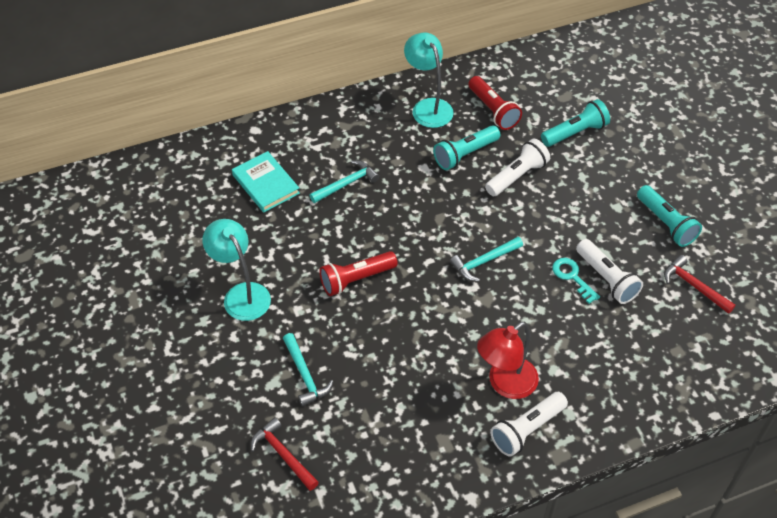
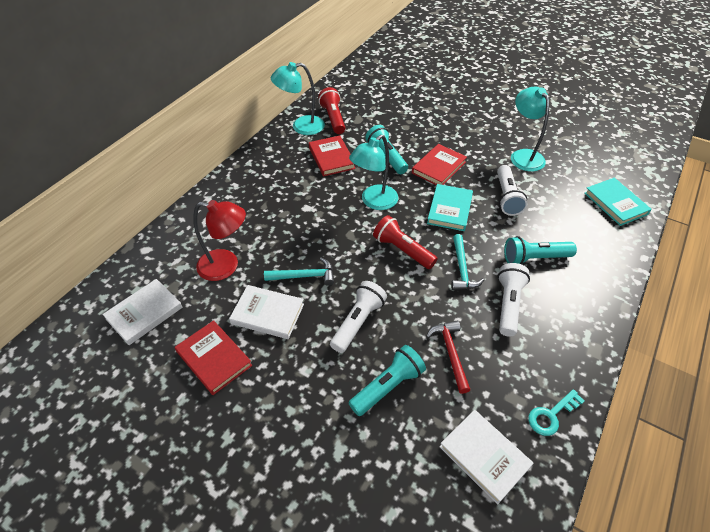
red book: none = 0 -> [175,320,252,395] [309,135,356,177] [412,144,467,186] = 3
red hammer: [251,417,319,491] [664,255,735,314] = 2 -> [426,320,470,394] = 1
turquoise book: [232,151,300,213] = 1 -> [427,184,473,231] [584,178,652,226] = 2
turquoise hammer: [283,333,333,407] [309,160,379,203] [450,237,523,281] = 3 -> [264,258,334,286] [451,234,484,290] = 2
turquoise lamp: [202,219,271,321] [404,33,454,128] = 2 -> [271,62,325,135] [349,135,398,210] [511,86,549,172] = 3
white book: none = 0 -> [102,279,183,345] [229,285,304,339] [440,410,534,504] = 3

